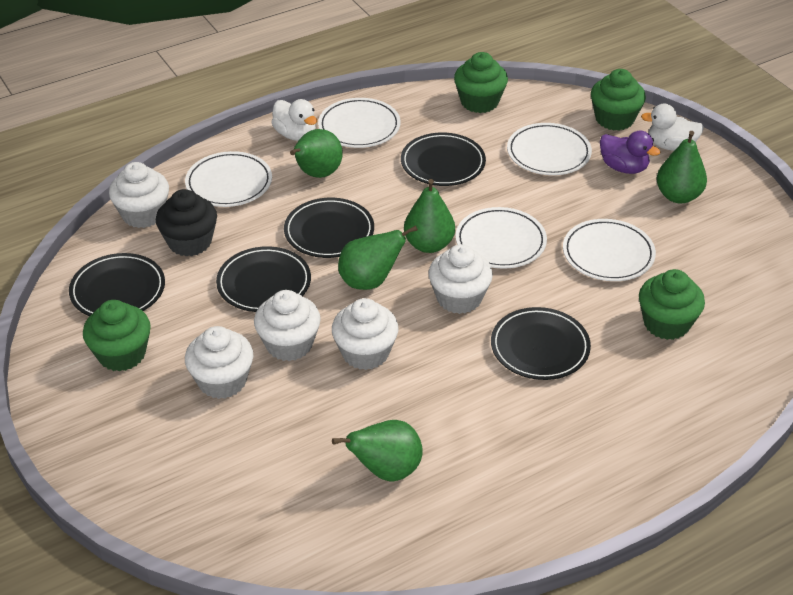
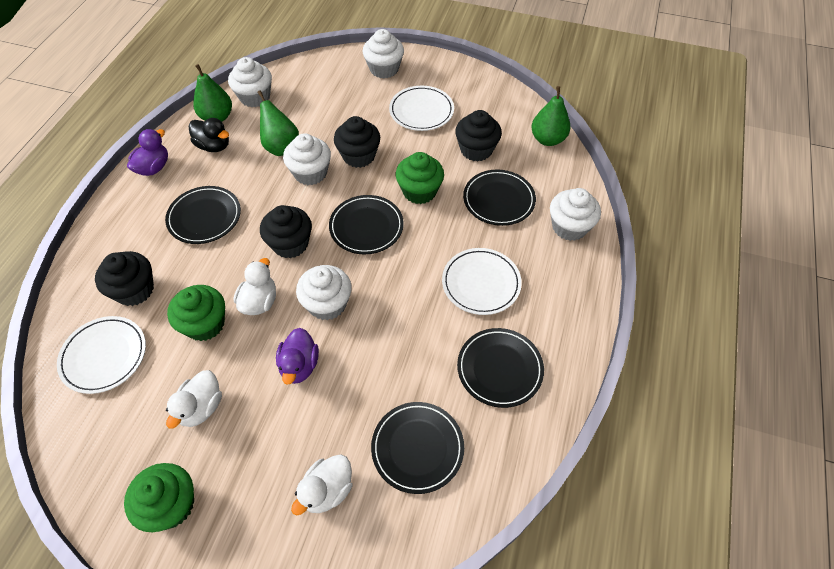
black cupcake: [156,189,217,257] = 1 -> [95,251,154,306] [260,205,312,258] [334,116,380,168] [455,110,502,162] = 4
black duck: none = 0 -> [189,118,229,152] = 1
green cupcake: [83,300,151,372] [454,52,508,113] [591,69,646,131] [639,269,705,340] = 4 -> [124,463,194,532] [167,285,225,341] [396,152,444,204] = 3
green pear: [290,129,343,178] [332,420,423,481] [338,226,418,290] [404,179,455,253] [657,131,707,203] = 5 -> [193,64,232,122] [258,90,299,156] [531,86,570,146] = 3
purple duck: [600,131,660,174] = 1 -> [127,129,168,176] [276,328,319,385] = 2
white duck: [271,99,317,141] [641,104,704,151] = 2 -> [166,370,222,429] [234,258,276,315] [291,454,353,515] = 3
white plate: [185,151,272,207] [318,98,401,148] [456,207,547,269] [507,123,592,175] [563,219,656,281] = 5 -> [57,316,146,394] [389,86,454,131] [442,248,522,315] = 3

